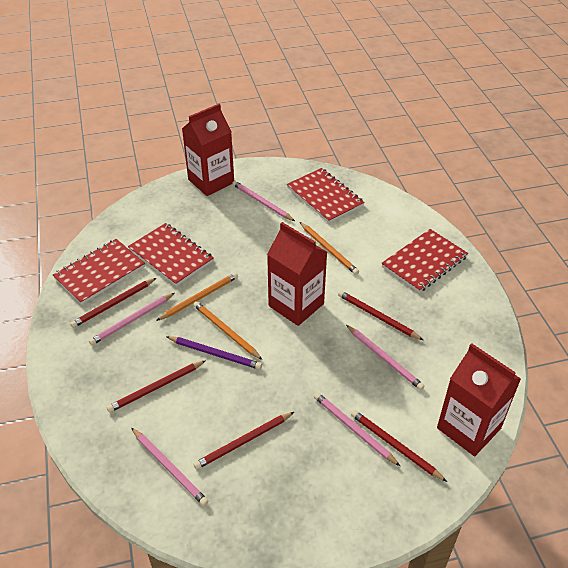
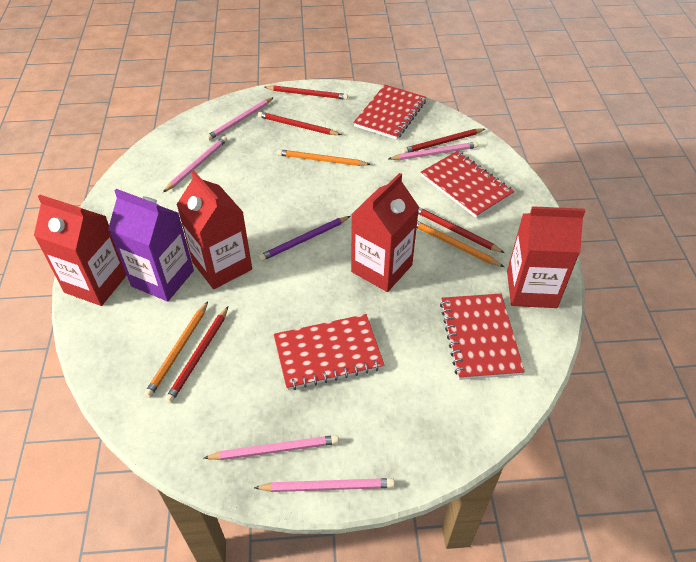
purple carton: none = 0 -> [108,189,194,301] = 1
red carton: [182,104,234,196] [267,222,327,326] [437,343,521,456] = 3 -> [34,195,127,306] [176,170,252,289] [351,173,419,292] [507,206,585,308] = 4

